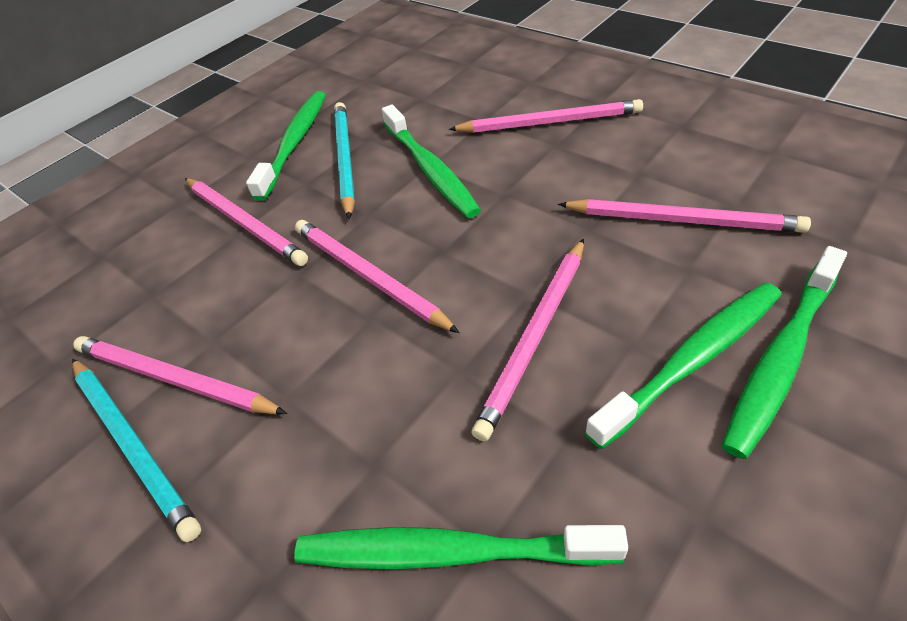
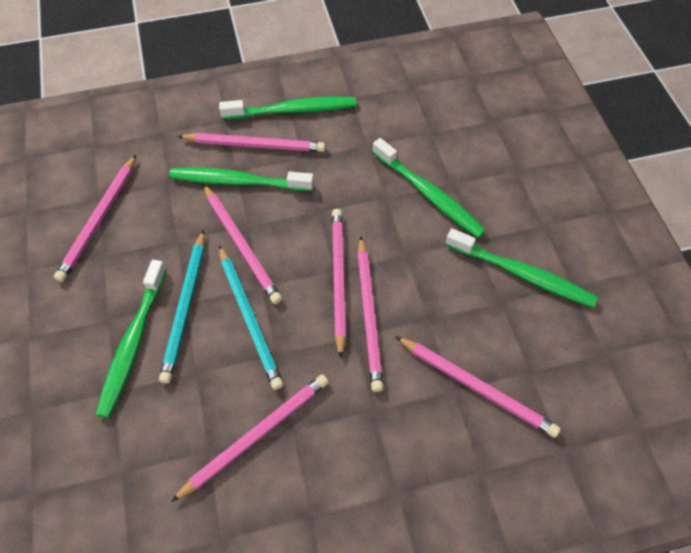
pink pencil: [73,336,287,414] [185,178,308,266] [295,220,460,333] [449,99,643,133] [471,239,584,441] [558,199,811,233] = 6 -> [54,155,136,282] [171,375,329,502] [177,133,325,152] [203,184,282,304] [332,209,346,358] [357,236,383,392] [395,336,560,438] = 7

